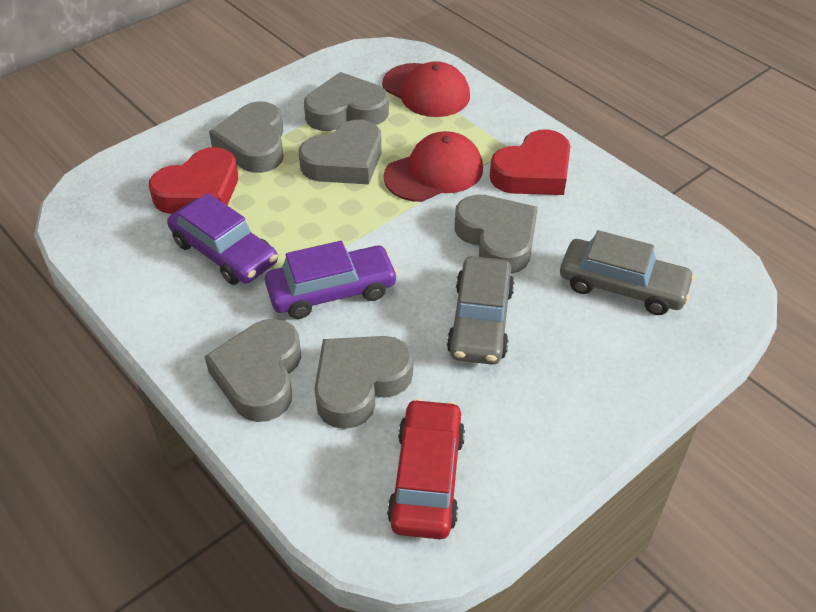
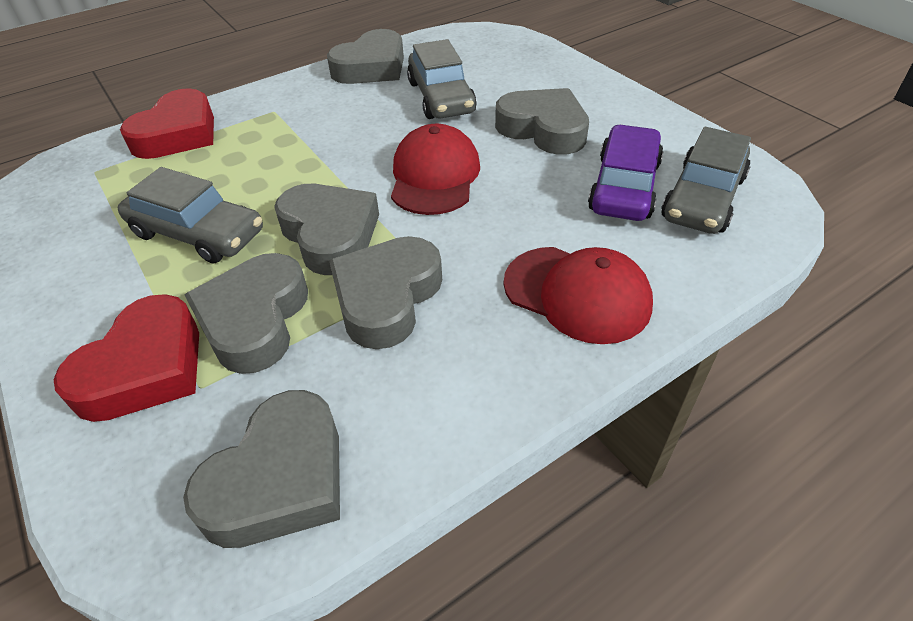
grey car: [447,256,515,365] [560,230,695,315] = 2 -> [118,167,263,264] [407,39,477,119] [661,127,751,234] = 3
purple car: [167,193,278,285] [265,241,398,319] = 2 -> [588,125,663,221] = 1
red car: [387,398,465,539] = 1 -> none = 0

